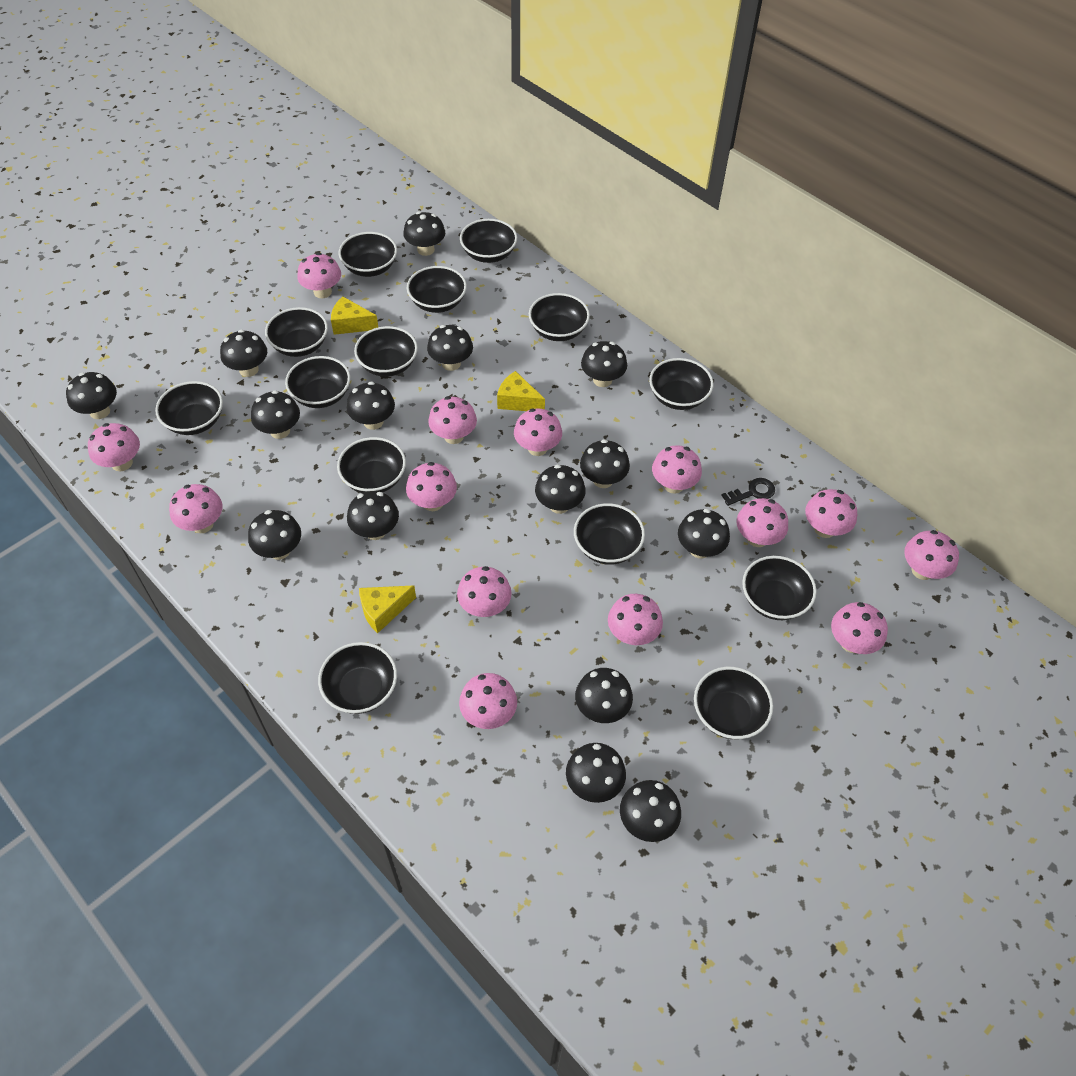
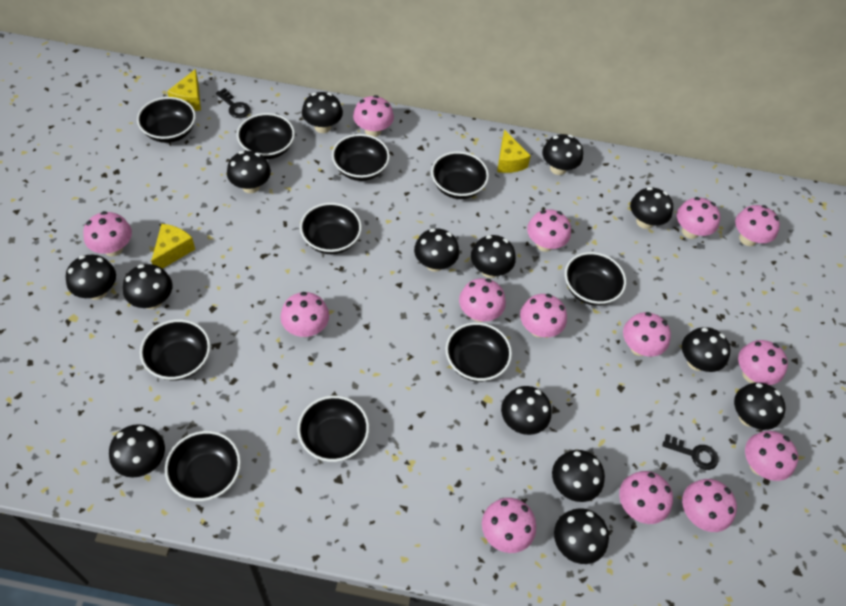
black bowl: [155,381,223,435] [265,307,328,357] [285,356,350,408] [318,642,397,714] [337,437,406,493] [338,232,397,277] [354,326,418,377] [407,266,467,313] [460,219,517,263] [529,293,590,341] [574,503,645,565] [649,358,714,410] [694,667,773,739] [742,556,817,620] = 14 -> [137,97,196,143] [140,319,210,381] [165,431,241,501] [237,113,295,159] [297,395,369,462] [300,203,362,254] [332,134,390,181] [431,152,489,199] [446,322,512,382] [565,252,626,306] = 10
black key: [721,478,775,506] = 1 -> [216,88,250,118] [662,434,718,470] = 2
black mushroom: [66,372,117,419] [220,330,267,377] [248,510,301,560] [251,390,300,439] [347,381,395,430] [347,491,399,540] [403,212,445,256] [427,325,473,371] [535,465,586,514] [566,743,626,803] [575,668,633,723] [580,439,630,488] [581,341,627,387] [620,780,681,842] [678,509,730,558] = 15 -> [66,255,116,300] [109,424,165,478] [123,264,172,309] [227,151,271,193] [302,92,343,133] [414,228,459,272] [471,235,516,278] [501,386,551,435] [542,134,583,175] [552,450,605,502] [554,508,609,564] [630,187,673,229] [682,327,730,372] [734,382,786,430] = 14

